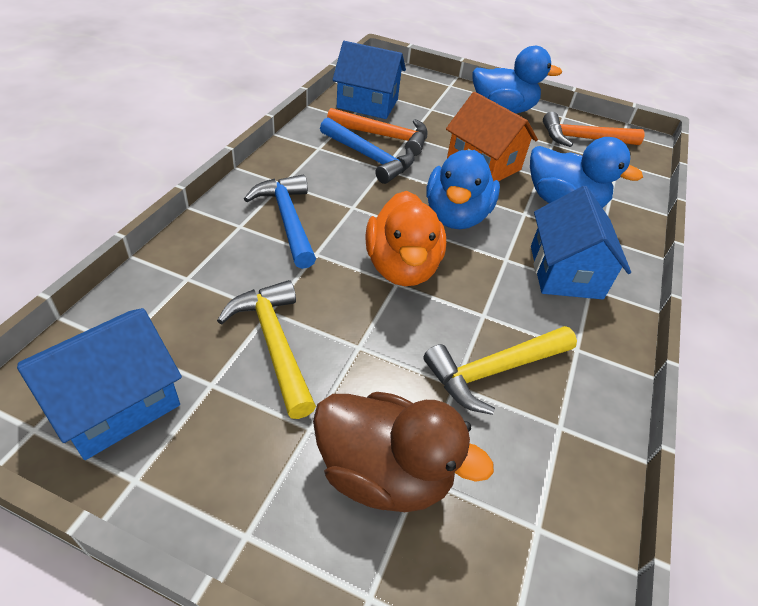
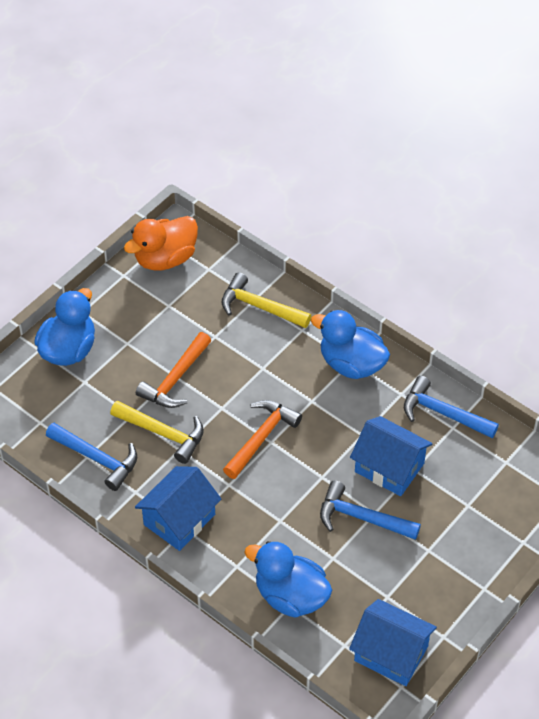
blue hammer: [244,175,316,269] [320,118,415,184] = 2 -> [46,423,137,491] [320,481,421,540] [404,376,499,438] = 3
brown duck: [313,392,494,512] = 1 -> none = 0
orange house: [446,92,538,181] = 1 -> none = 0

